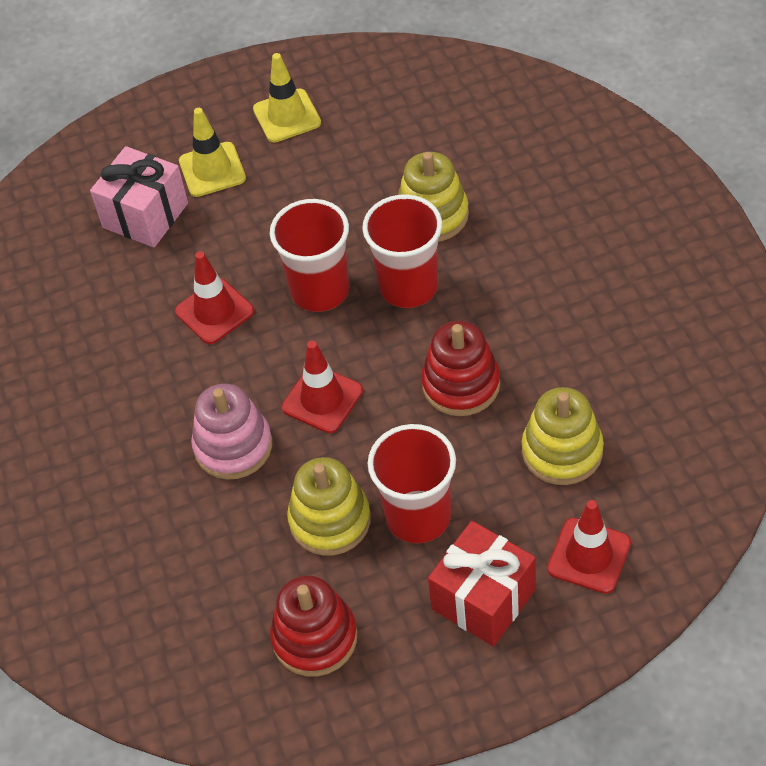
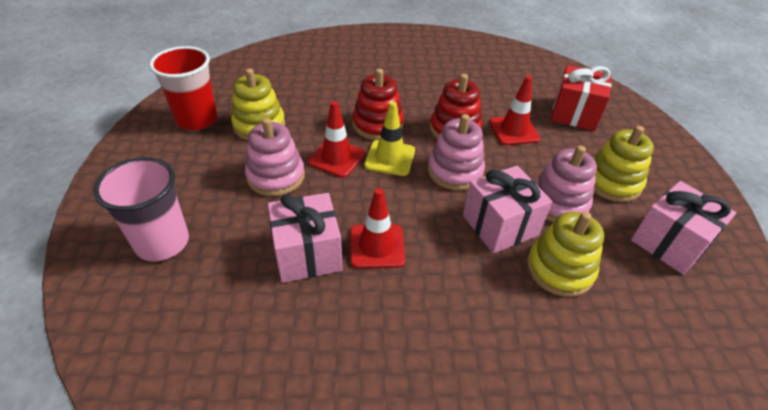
pink cup: none = 0 -> [93,157,189,262] = 1
pink gift: [90,146,188,248] = 1 -> [268,193,343,283] [463,166,553,253] [631,181,737,275] = 3
pink stacking toy: [191,384,272,480] = 1 -> [245,118,305,196] [428,114,485,191] [535,145,597,222] = 3
red cup: [270,199,349,312] [362,194,442,308] [368,424,456,543] = 3 -> [149,46,218,130] = 1
yellow traffic cone: [179,108,246,197] [253,53,321,143] = 2 -> [364,101,415,176] = 1

